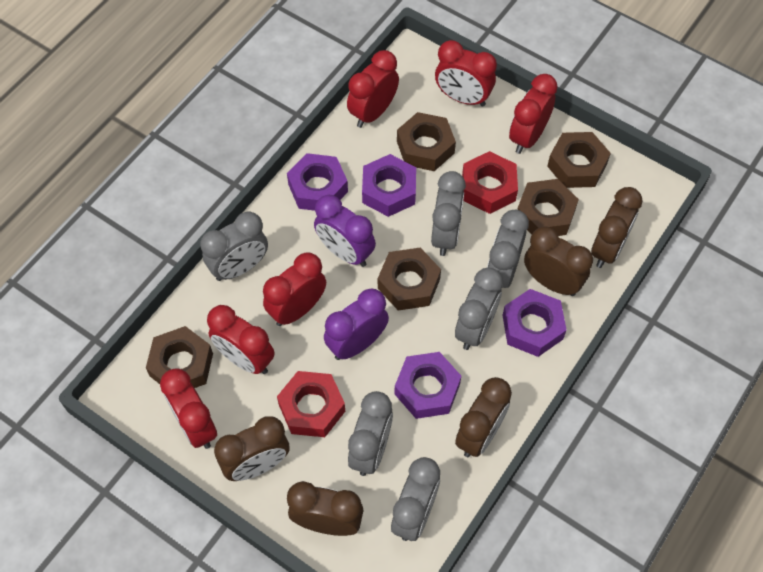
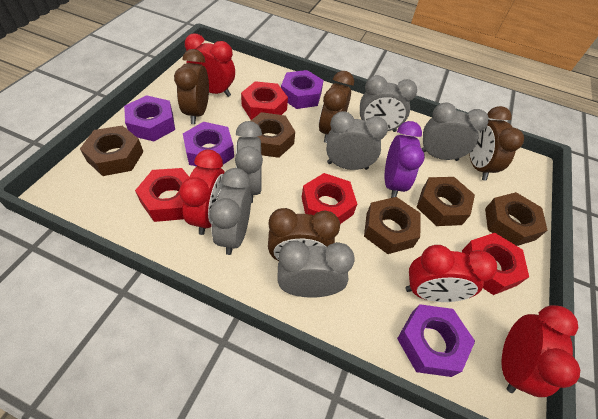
brown clock: [214,416,289,481] [287,481,364,536] [455,377,512,457] [524,227,593,296] [591,187,642,268] = 5 -> [174,49,209,124] [268,208,340,261] [319,71,354,143] [469,106,524,180] = 4
purple clock: [314,195,376,267] [324,289,389,360] = 2 -> [385,121,425,198] = 1
red clock: [160,368,217,449] [207,305,275,374] [263,252,326,326] [347,50,399,128] [435,40,497,107] [509,74,558,154] = 6 -> [179,149,225,235] [185,34,235,97] [405,245,497,302] [502,305,580,397] = 4
red nut: [277,371,345,437] [462,151,518,214] = 2 -> [135,168,189,222] [241,81,288,120] [302,173,357,224] [462,233,529,295] = 4

